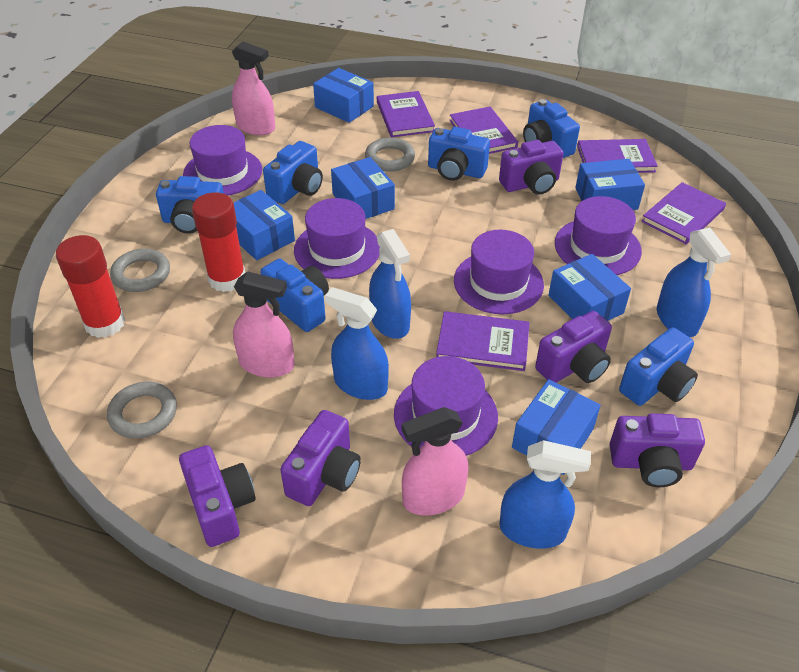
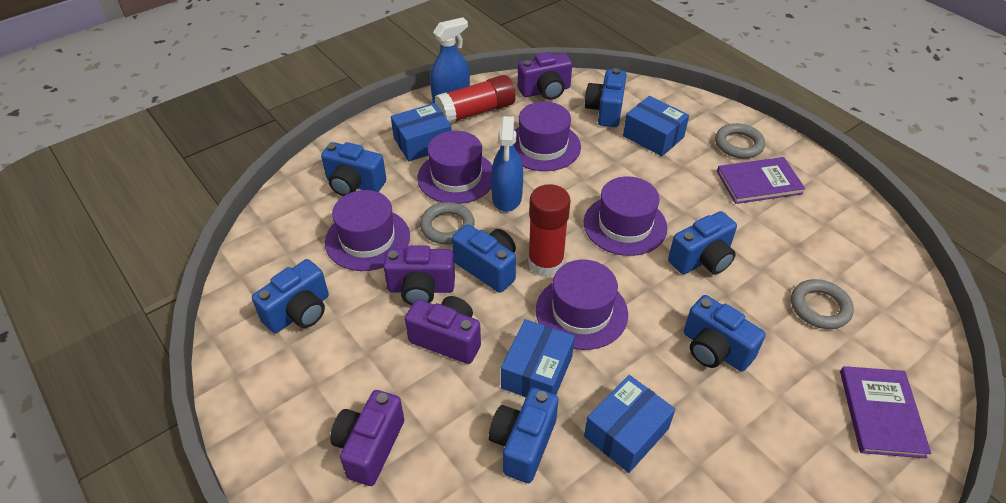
blue box: [234,190,295,260] [313,68,374,123] [331,157,395,219] [512,379,601,475] [548,254,631,321] [575,159,645,210] = 6 -> [391,103,452,161] [501,319,575,397] [584,375,675,473] [623,96,689,156] = 4
blue camera: [156,176,224,234] [260,259,329,332] [263,141,323,204] [428,127,490,181] [523,99,580,158] [619,327,698,406] = 6 -> [252,259,329,333] [321,142,386,196] [452,224,516,293] [489,388,558,483] [585,68,626,127] [668,211,737,275] [684,295,766,372] = 7
blue spray bottle: [325,287,389,400] [369,229,411,339] [499,440,591,549] [657,228,731,337] = 4 -> [430,17,470,103] [491,116,523,212] = 2
pink spray bottle: [232,41,275,135] [233,271,294,377] [402,407,468,515] = 3 -> none = 0
purple book: [377,91,435,137] [436,311,530,371] [449,107,518,154] [577,139,658,173] [641,182,726,244] = 5 -> [717,157,805,204] [840,366,931,458] = 2
purple camera: [179,445,255,547] [280,410,361,506] [499,140,564,195] [535,311,612,383] [609,413,705,487] = 5 -> [330,390,404,486] [383,245,455,305] [405,296,481,364] [518,52,572,100] = 4

